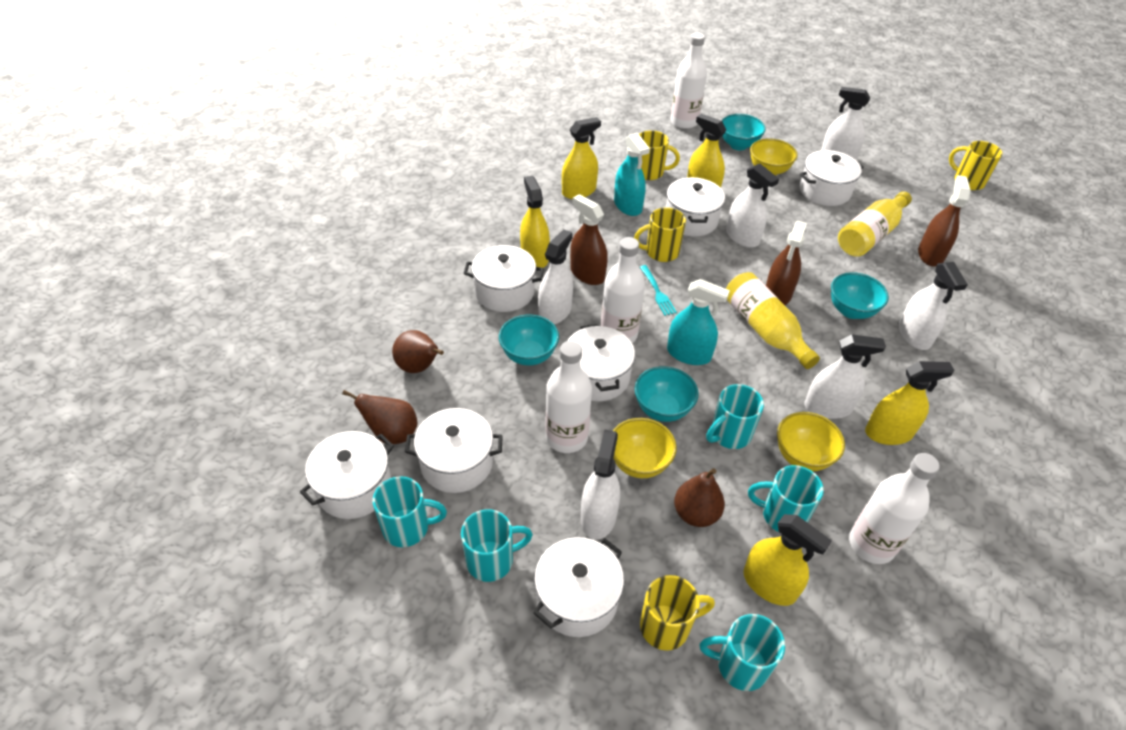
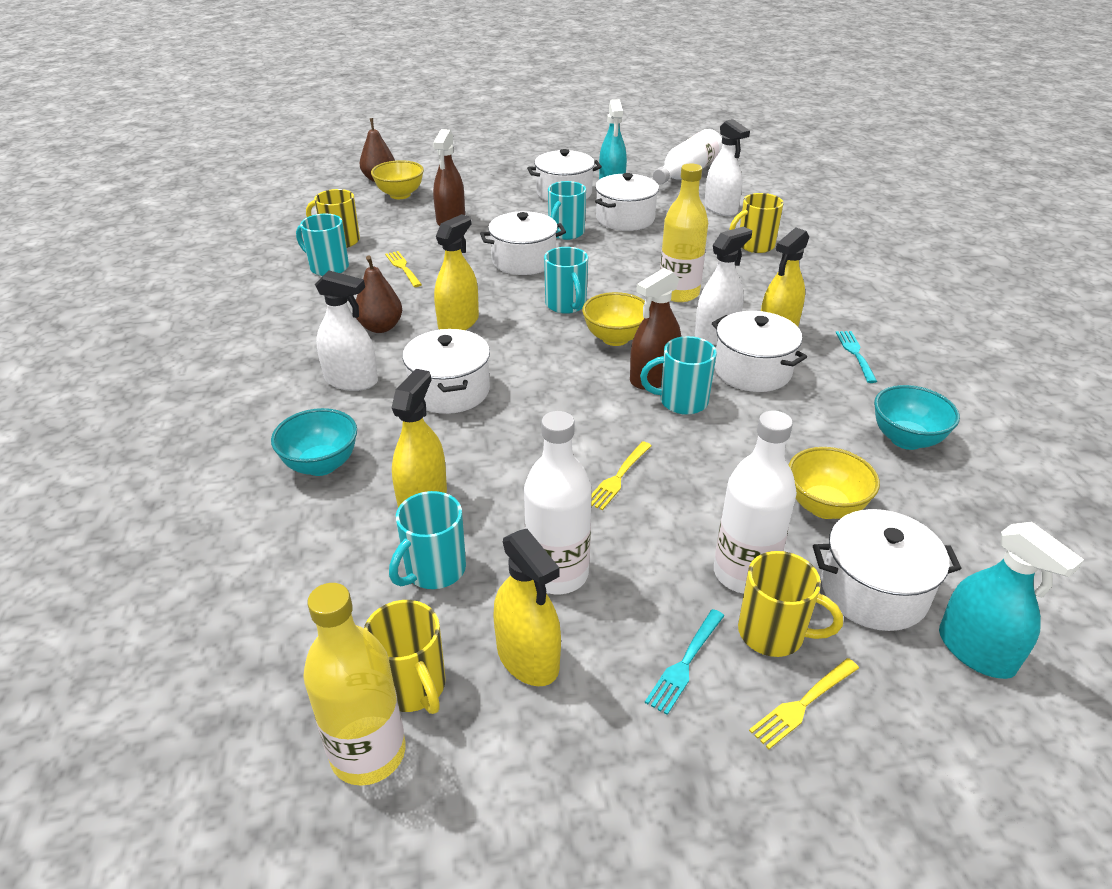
brown pear: [342,390,418,444] [392,330,444,373] [674,468,725,527] = 3 -> [356,256,402,333] [360,118,395,182] = 2
brown spray bottle: [570,194,608,285] [766,221,807,305] [918,175,971,267] = 3 -> [433,129,465,226] [630,268,681,390] = 2
turquoise bowl: [499,315,559,366] [634,366,699,422] [721,114,766,150] [831,272,889,319] = 4 -> [271,408,357,476] [874,385,960,450] = 2
turquoise fork: [640,265,677,316] = 1 -> [645,609,724,715] [836,331,877,383] = 2
white bottle: [545,341,592,453] [601,237,645,343] [670,33,707,129] [849,453,940,564] = 4 -> [524,411,592,594] [653,129,723,184] [714,411,797,594] = 3
white pot: [300,431,394,519] [405,408,503,493] [464,245,544,312] [533,537,624,637] [567,324,635,401] [666,177,725,237] [800,150,864,206] = 7 -> [402,329,490,414] [480,211,566,275] [527,149,602,201] [595,173,659,231] [712,311,807,392] [813,509,961,631] = 6
white spray bottle: [538,229,573,325] [581,429,620,540] [726,164,779,248] [804,335,886,419] [821,87,871,160] [899,262,968,350] = 6 -> [315,270,378,391] [695,227,752,345] [705,119,750,216] = 3
yellow fork: none = 0 -> [385,251,422,287] [591,441,652,510] [749,658,859,749] = 3
yellow spray bottle: [520,176,550,268] [562,117,601,199] [687,114,726,188] [744,514,832,606] [865,361,954,445] = 5 -> [391,369,447,508] [434,214,479,330] [493,529,561,686] [761,228,809,327] = 4

